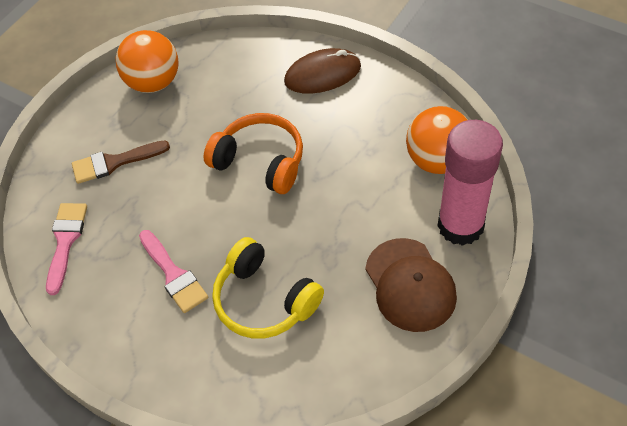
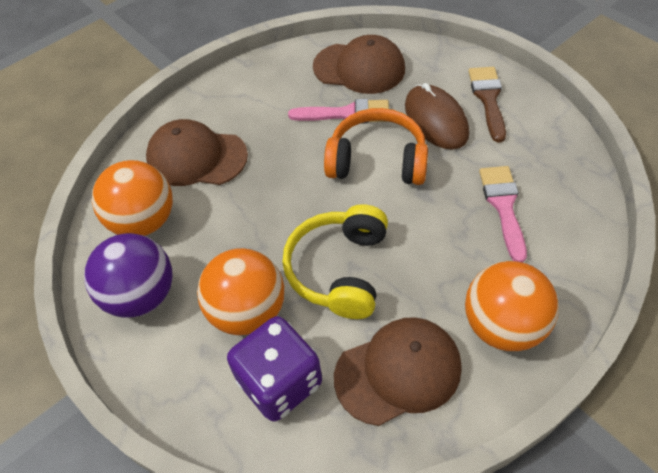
brown cap: [365,238,457,332] = 1 -> [146,119,248,186] [313,35,405,94] [334,317,462,426] = 3
orange ball: [116,30,178,93] [406,106,468,174] = 2 -> [92,160,173,236] [197,248,284,335] [465,261,559,351] = 3
pink glue stick: [438,120,503,246] = 1 -> none = 0
purple ball: none = 0 -> [84,233,173,318] = 1
purple dice: none = 0 -> [227,316,322,422] = 1

